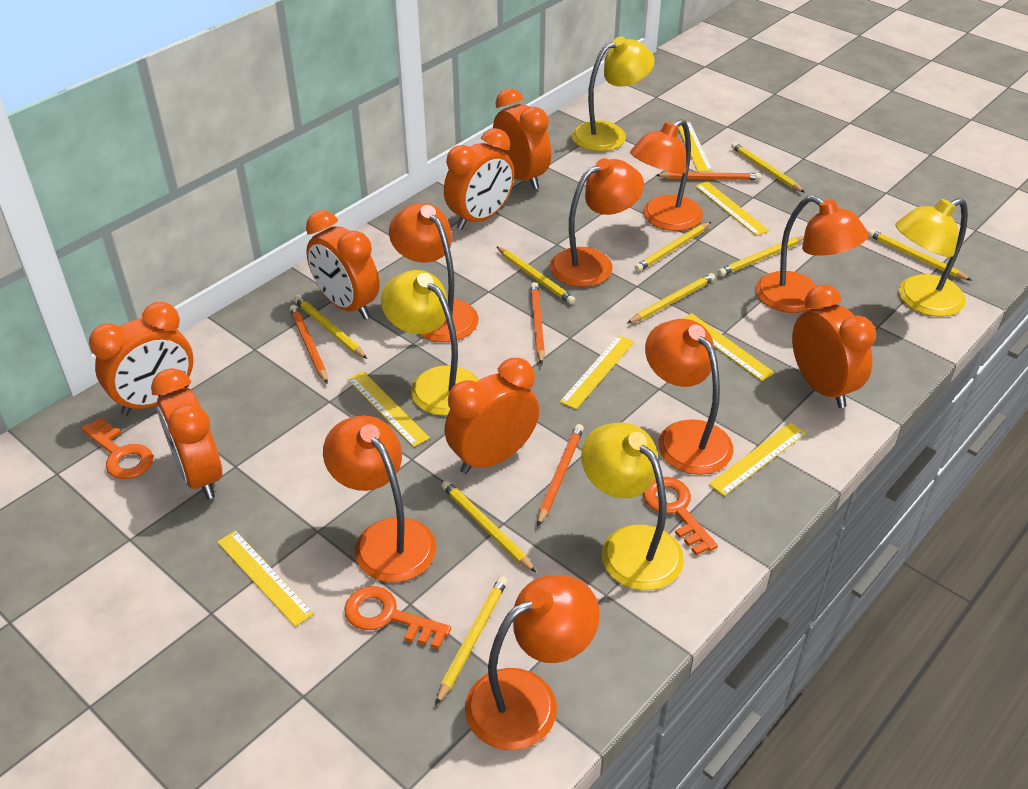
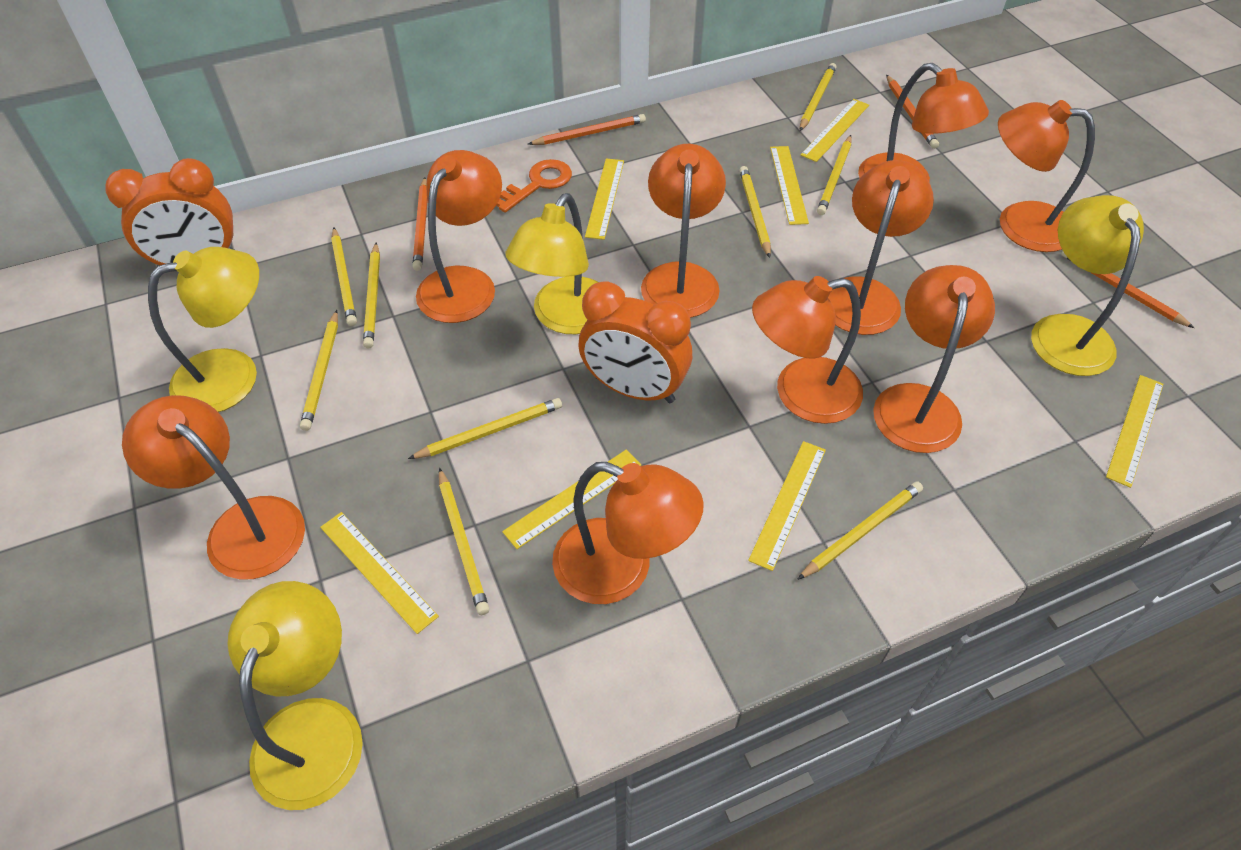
orange clock: [89,302,193,415] [151,368,222,499] [306,210,380,320] [444,128,514,230] [444,358,539,474] [493,88,551,189] [792,285,876,408] = 7 -> [105,158,234,267] [578,281,692,403] = 2
orange key: [81,417,153,479] [344,586,451,649] [643,477,718,555] = 3 -> [496,159,572,213] = 1
orange lamp: [323,415,436,582] [389,203,479,342] [465,575,600,750] [550,158,644,287] [630,119,703,231] [645,319,733,475] [755,195,868,313] = 7 -> [122,395,305,580] [416,150,502,323] [552,462,704,604] [641,144,726,318] [752,276,863,424] [828,160,934,335] [858,63,989,181] [873,265,995,453] [998,100,1095,252] = 9

